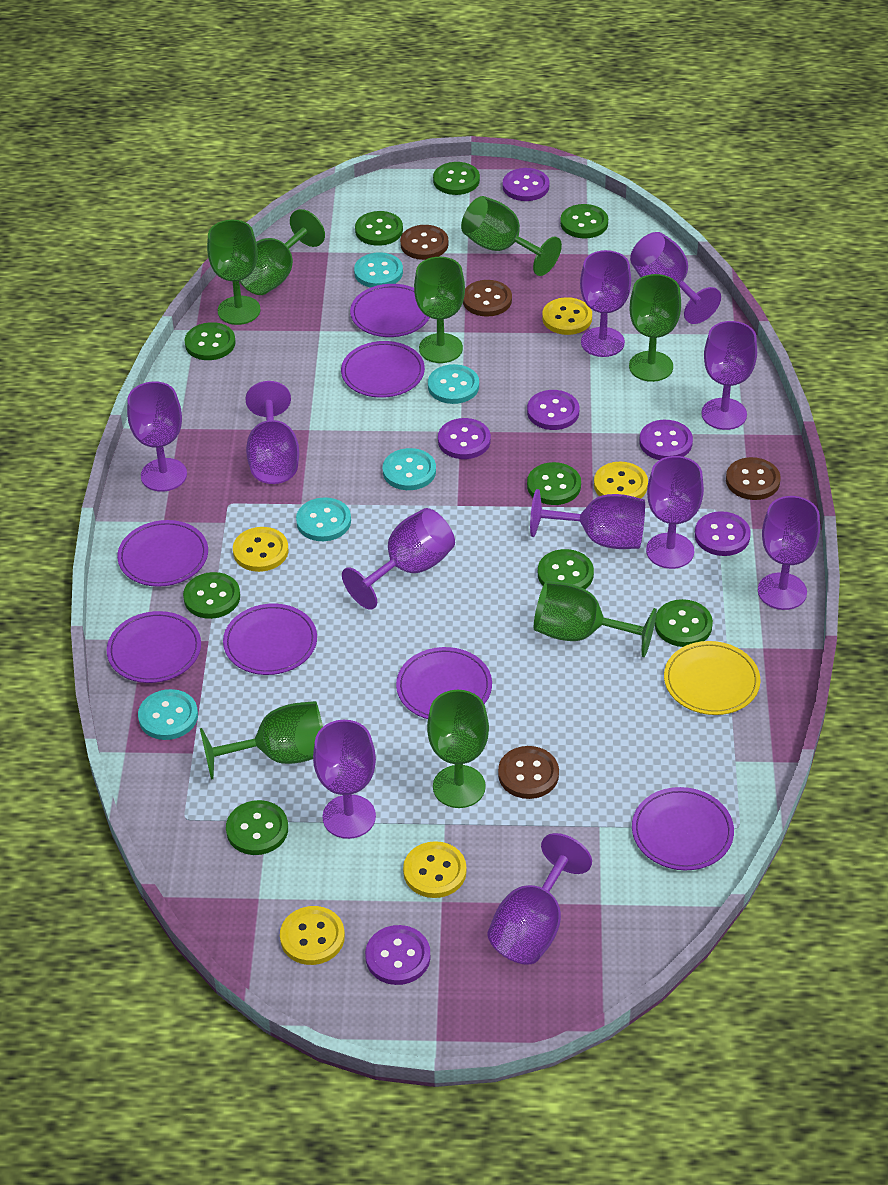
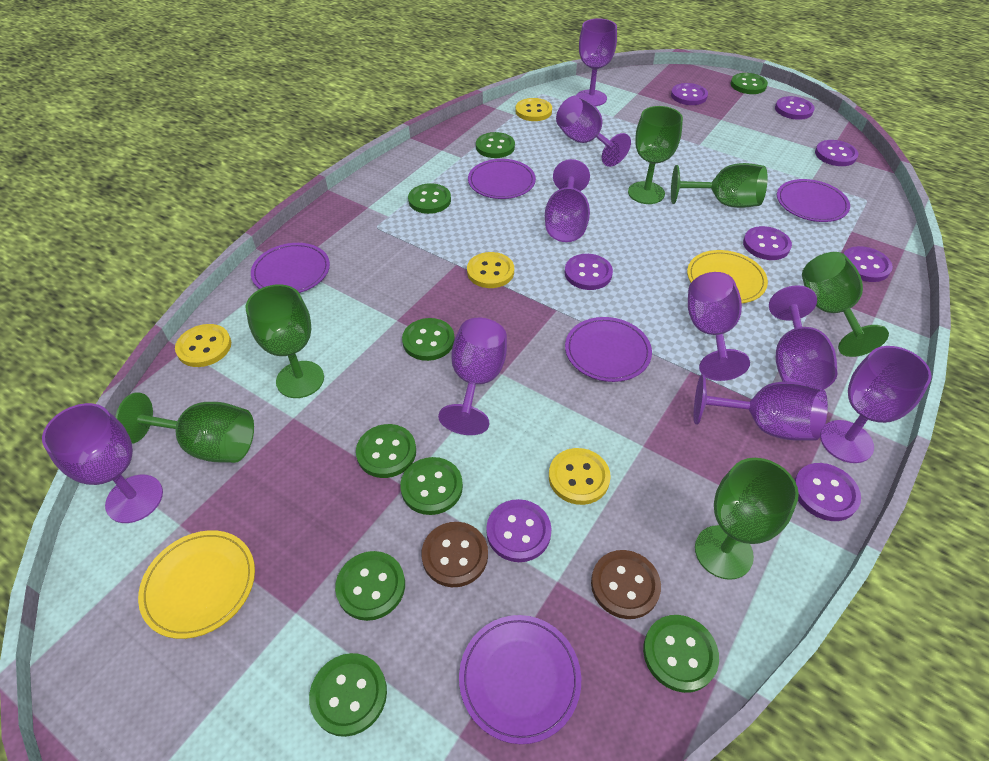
brown button: [400,225,449,260] [463,280,512,317] [498,746,559,799] [726,457,781,500] = 4 -> [422,522,488,587] [591,550,661,619] = 2
green goblet: [200,701,323,780] [207,220,261,325] [239,209,325,295] [414,257,465,363] [427,690,489,808] [461,196,562,276] [534,581,657,657] [629,274,681,382] = 8 -> [115,393,254,463] [246,284,324,398] [628,106,683,204] [671,163,768,208] [695,458,799,580] [802,252,889,357] = 6
purple button: [365,925,431,985] [438,418,491,459] [503,168,549,201] [527,390,579,430] [639,420,693,460] [695,511,751,556] = 6 -> [486,499,552,562] [565,254,613,290] [671,83,708,105] [743,226,792,260] [775,96,814,120] [794,463,861,521] [815,140,858,166] [843,246,893,282] = 8
purple goblet: [127,381,187,492] [245,381,299,484] [313,720,376,839] [342,508,455,610] [488,833,592,965] [530,489,645,549] [580,250,631,357] [630,232,721,324] [646,456,704,569] [701,321,757,430] [758,496,820,610] = 11 -> [42,403,163,523] [438,318,507,435] [545,159,590,242] [556,95,631,167] [577,18,617,106] [688,272,750,381] [694,374,828,441] [769,285,838,389] [820,346,932,463] = 9
purple plate: [107,611,201,683] [117,520,208,587] [223,604,317,675] [341,341,425,398] [350,284,430,337] [396,647,492,719] [632,787,734,870] = 7 -> [251,243,330,293] [459,615,581,744] [468,159,536,199] [565,317,652,382] [777,179,850,222] = 5
turquoise button: [138,689,198,740] [296,497,351,541] [354,252,403,288] [383,448,436,490] [428,364,479,404] = 5 -> none = 0
yellow button: [233,527,289,572] [280,906,345,965] [403,841,467,898] [542,297,592,335] [594,462,648,498] = 5 -> [175,324,231,367] [467,252,514,288] [515,98,552,121] [549,448,611,505] = 4
yellow plate: [664,641,760,715] = 1 -> [138,530,255,639] [687,250,768,303] = 2

